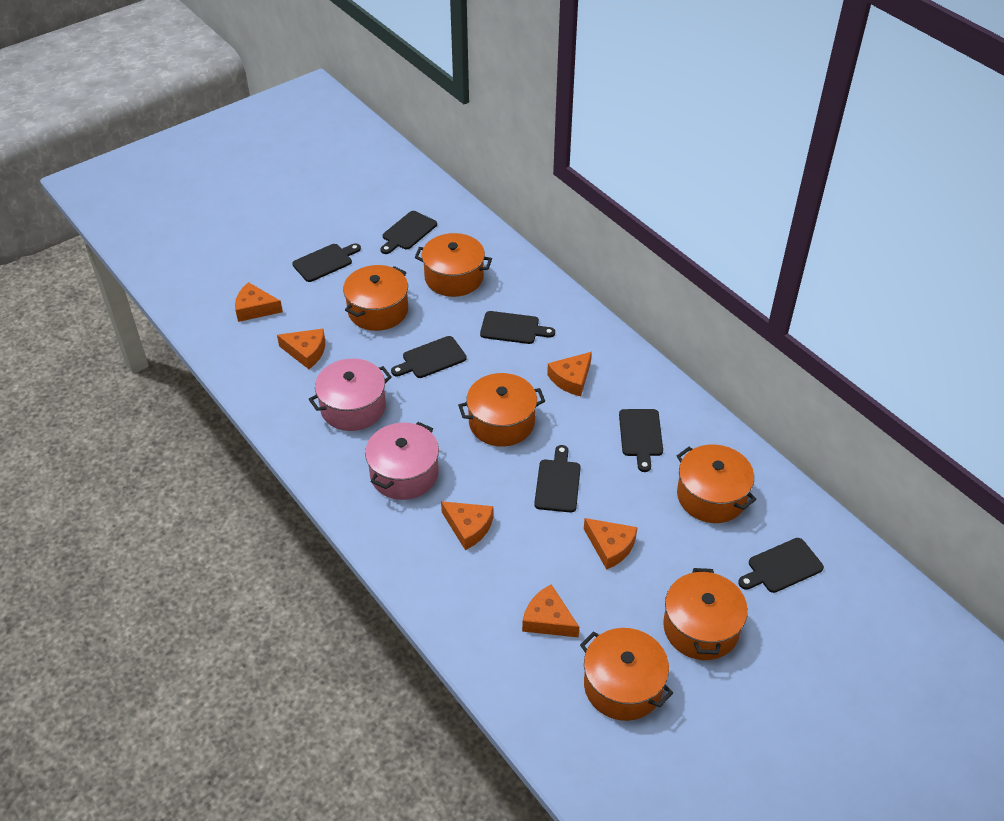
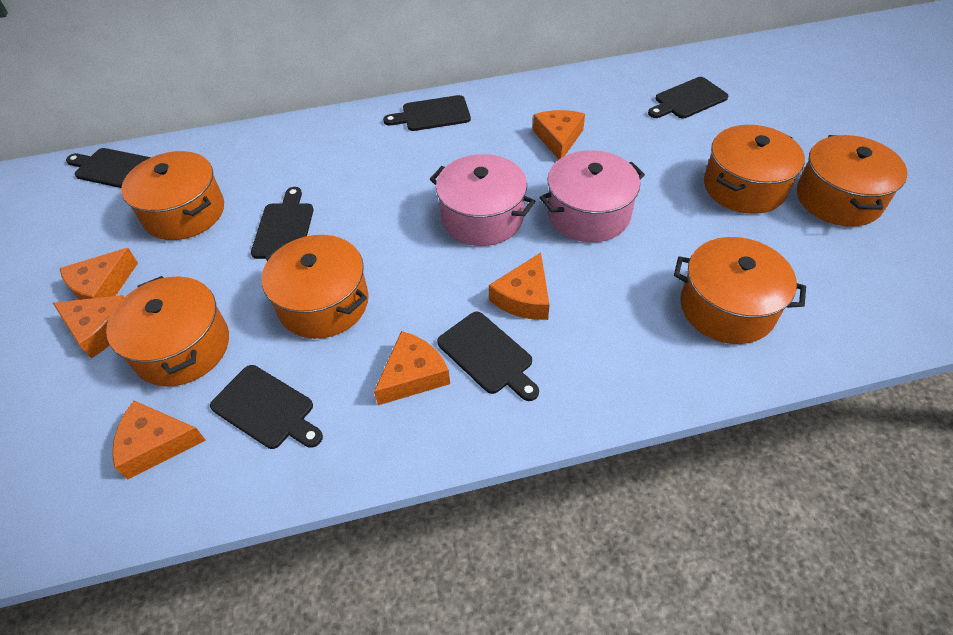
black cutting board: [292,243,361,282] [380,211,437,254] [391,336,467,378] [480,311,555,344] [534,445,581,512] [619,409,663,472] [738,538,824,593] = 7 -> [66,148,151,188] [210,365,323,449] [251,187,313,259] [383,95,471,131] [437,312,539,401] [648,77,728,118] = 6

